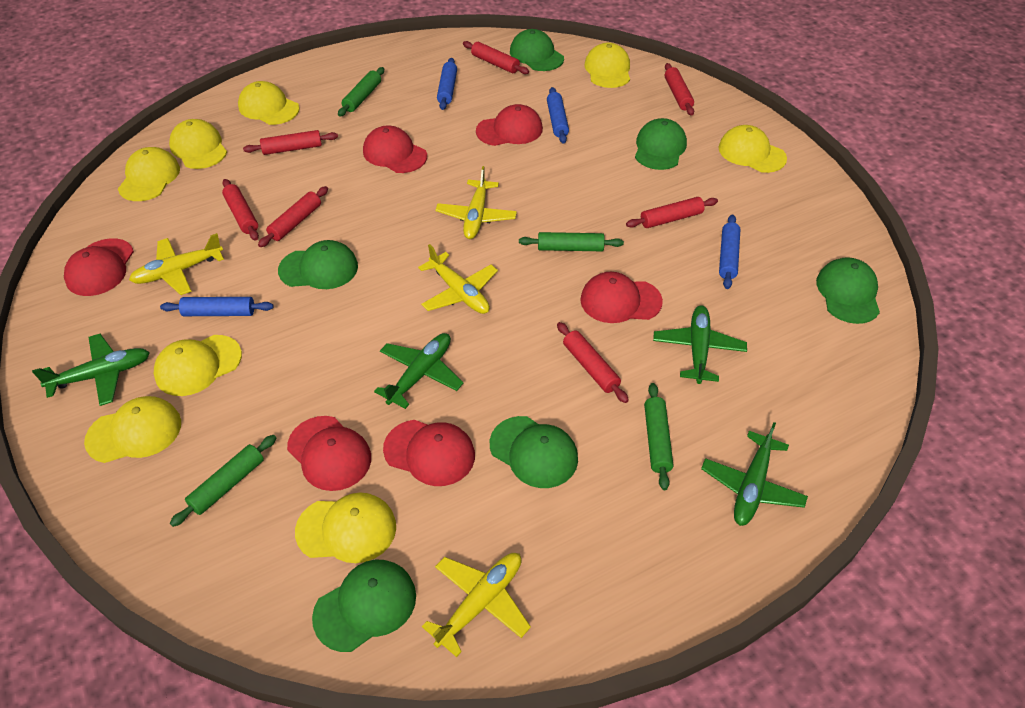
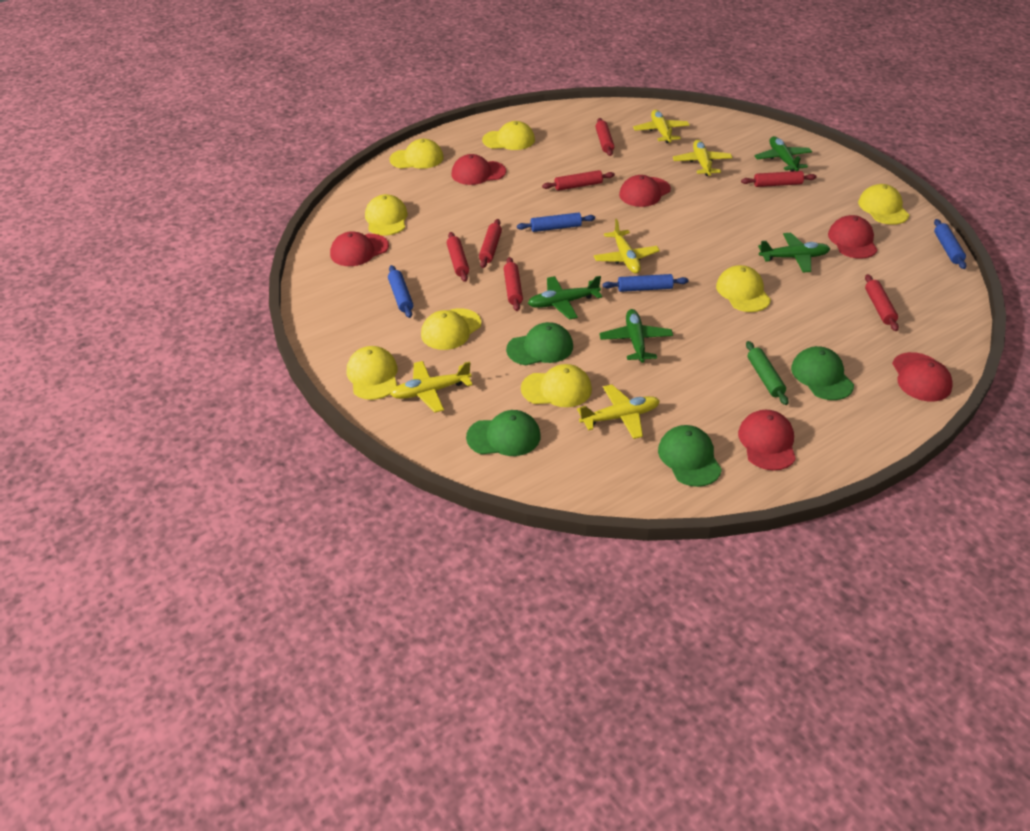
green cap: [278,240,358,289] [312,560,416,652] [490,416,578,488] [510,29,564,71] [635,118,687,170] [816,257,880,324] = 6 -> [466,410,541,456] [506,322,573,365] [658,425,722,487] [791,346,854,400] = 4
green rolling pin: [170,435,276,527] [338,67,384,116] [519,232,624,251] [644,383,674,490] = 4 -> [746,341,789,405] = 1
yellow plane: [129,233,224,295] [418,244,498,314] [422,553,531,657] [435,166,517,239] = 4 -> [390,361,473,413] [577,384,660,439] [594,219,660,273] [633,110,690,143] [673,140,733,176] = 5

